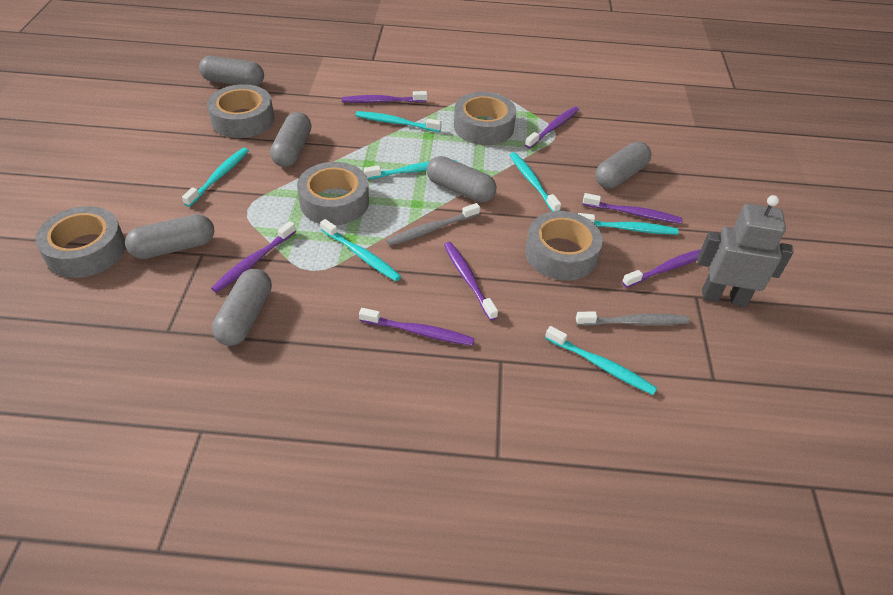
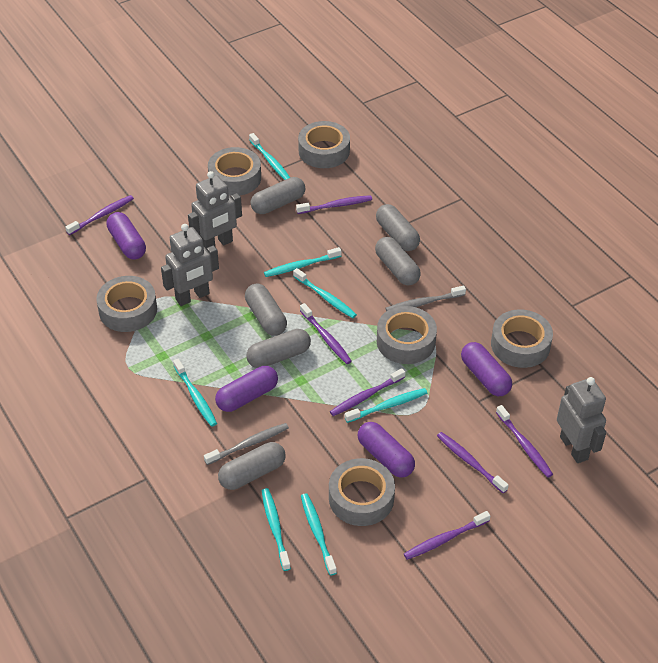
grey robot: [697,195,794,307] = 1 -> [161,224,219,306] [188,171,242,250] [557,377,606,463] = 3
grey tape: [35,206,126,278] [207,84,274,138] [297,162,369,225] [454,92,516,145] [525,211,603,280] = 5 -> [96,276,157,332] [208,147,261,196] [298,121,350,168] [329,458,395,526] [377,306,437,364] [491,309,553,368] = 6
purple capsule: none = 0 -> [106,212,146,260] [215,366,278,412] [358,422,415,478] [461,342,512,396] = 4

